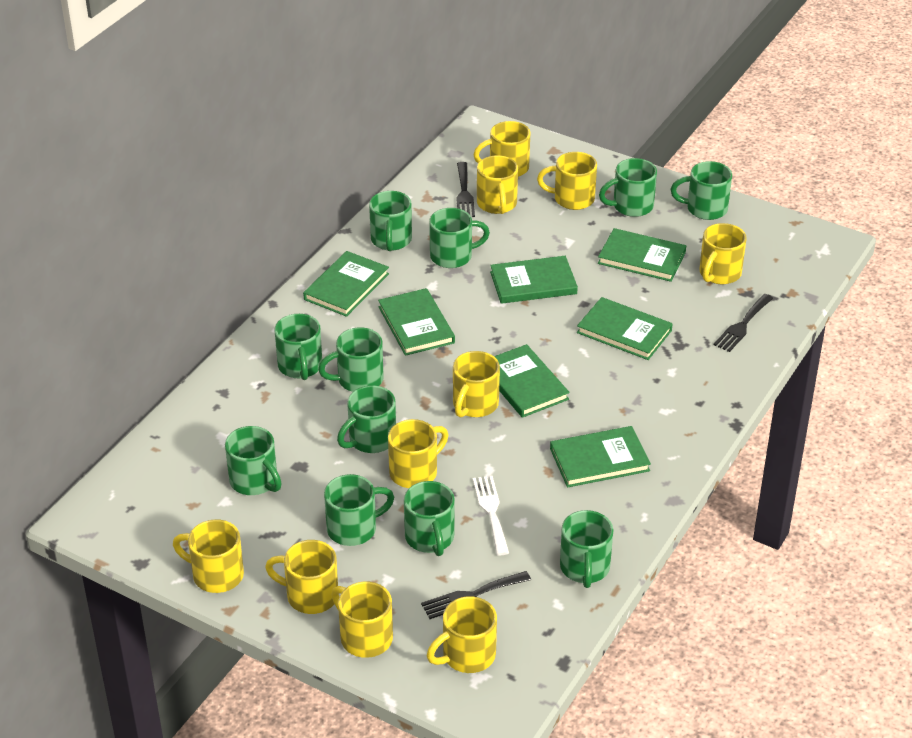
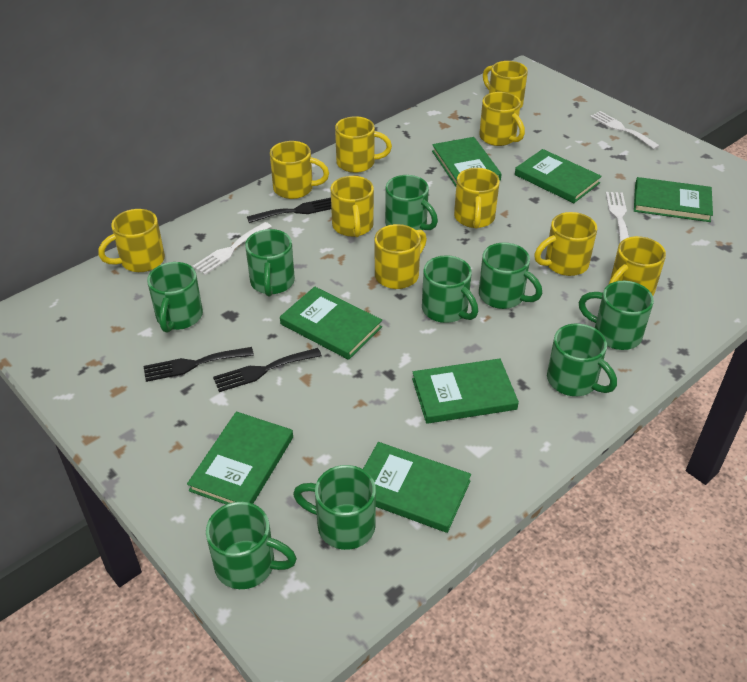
green mug: [225,426,282,495] [275,314,322,380] [318,327,384,392] [324,474,394,546] [337,385,396,453] [369,191,412,251] [404,481,455,556] [429,208,490,268] [560,510,613,588] [599,158,657,217] [671,161,732,220] = 11 -> [147,262,203,333] [206,502,297,589] [245,229,295,296] [293,465,376,550] [385,175,438,230] [422,255,478,323] [479,243,542,309] [547,324,617,396] [579,281,654,350] = 9
white fork: [473,476,509,555] = 1 -> [192,222,272,275] [590,111,660,150] [606,192,629,242] = 3

